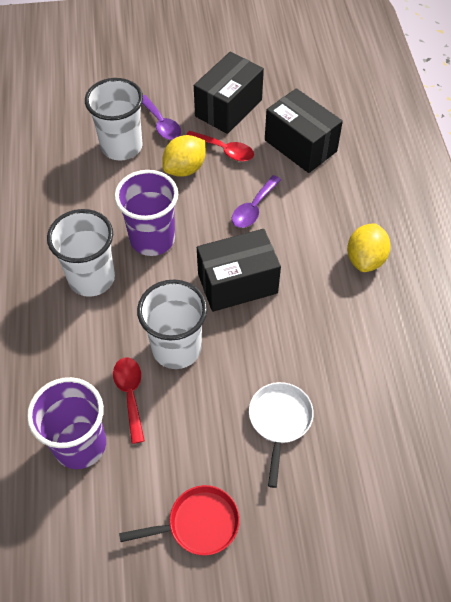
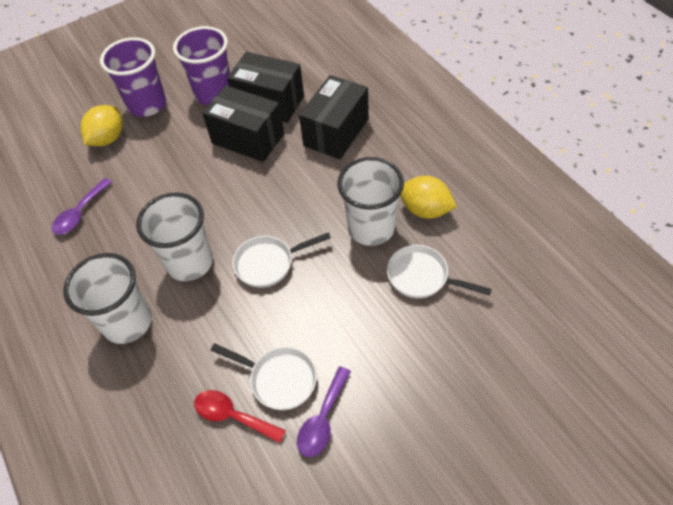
red pan: [119,485,240,556] = 1 -> none = 0
red spoon: [113,358,145,444] [186,131,254,161] = 2 -> [194,390,286,443] = 1
white pan: [249,382,314,488] = 1 -> [211,343,317,410] [233,232,331,288] [387,245,492,299] = 3

